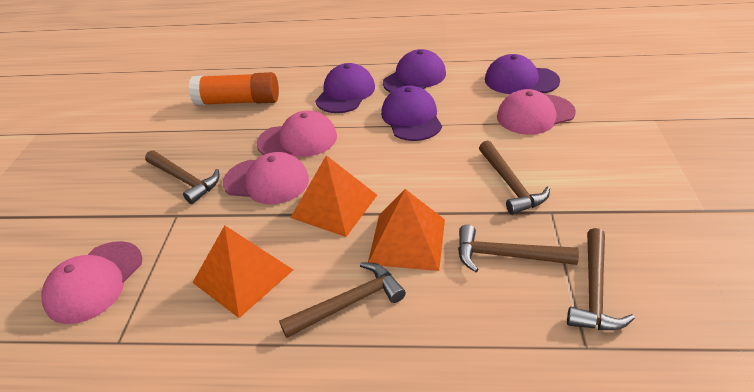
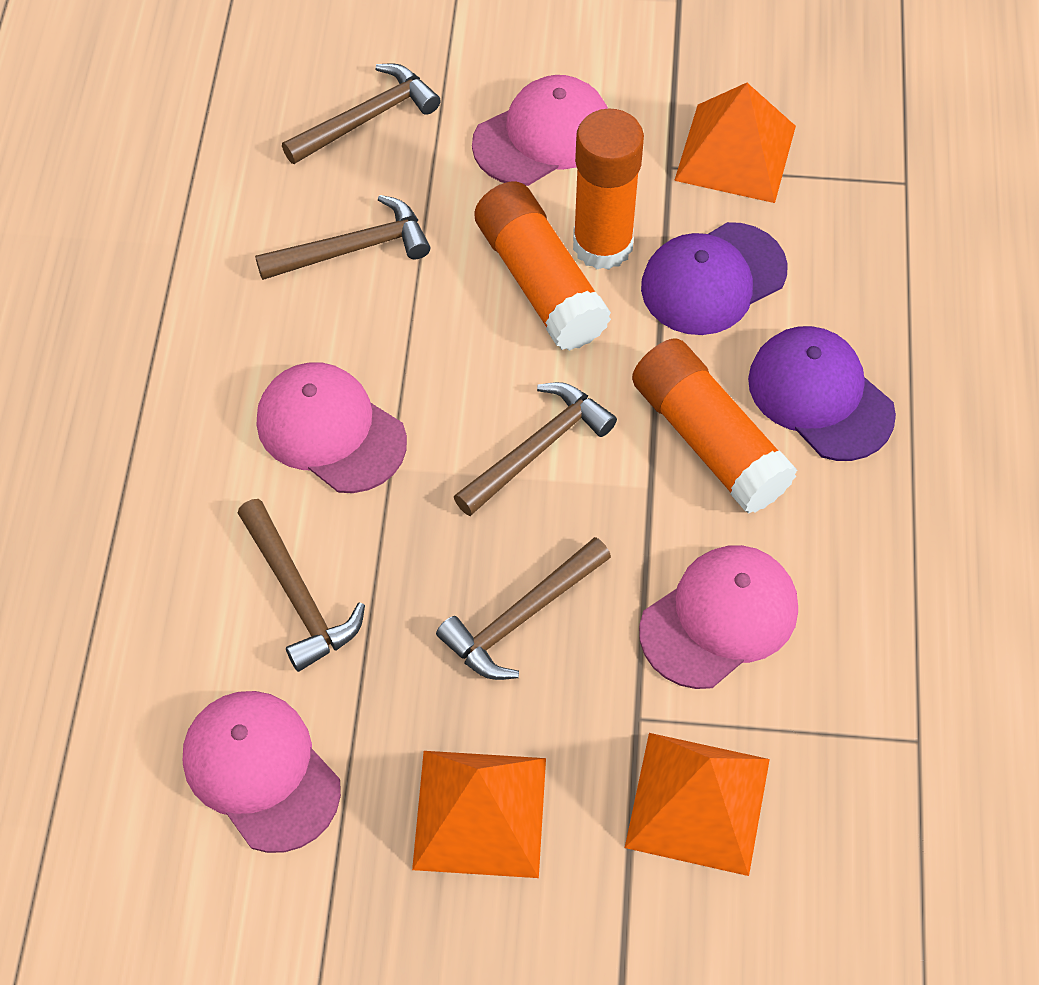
orange glue stick: [189,72,279,105] = 1 -> [475,182,611,351] [573,108,644,270] [632,338,797,514] = 3
purple cap: [315,63,375,113] [381,85,442,141] [383,49,446,93] [485,54,560,94] = 4 -> [641,222,788,335] [748,326,896,461] = 2

